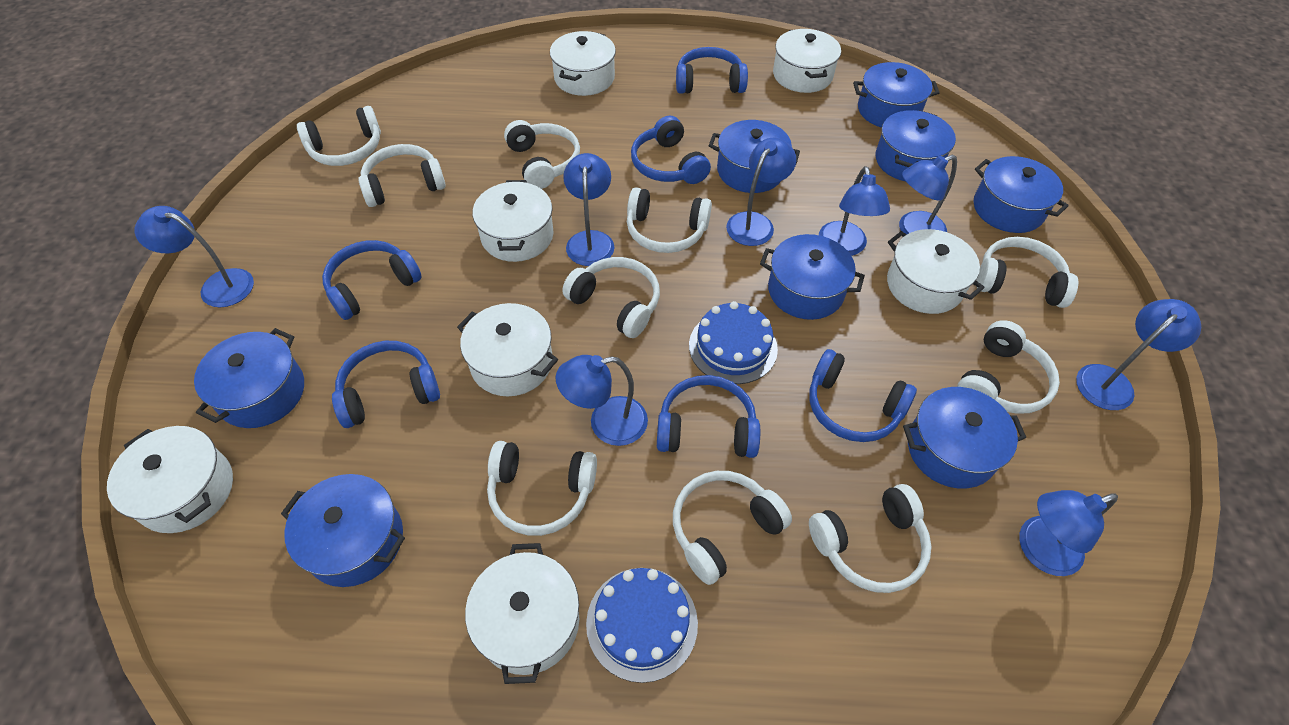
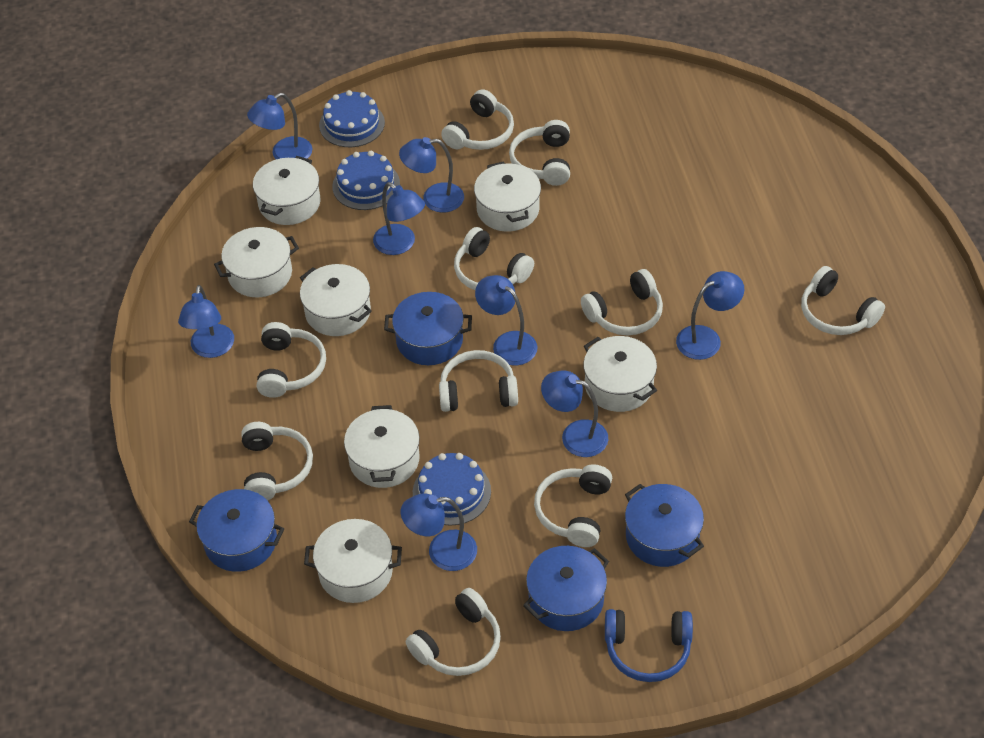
blue cake: [586,568,698,683] [689,301,778,384] = 2 -> [319,90,385,147] [332,151,400,210] [413,453,491,526] = 3
blue headphones: [322,240,422,320] [332,341,440,428] [631,115,711,184] [657,375,760,458] [676,47,748,94] [809,349,917,442] = 6 -> [605,609,693,682] = 1
blue pot: [194,328,304,428] [281,474,405,587] [708,120,800,193] [760,234,865,320] [853,62,940,128] [876,110,956,182] [903,387,1026,488] [974,156,1069,233] = 8 -> [189,489,284,572] [384,292,472,365] [523,546,609,631] [625,484,704,567] = 4

